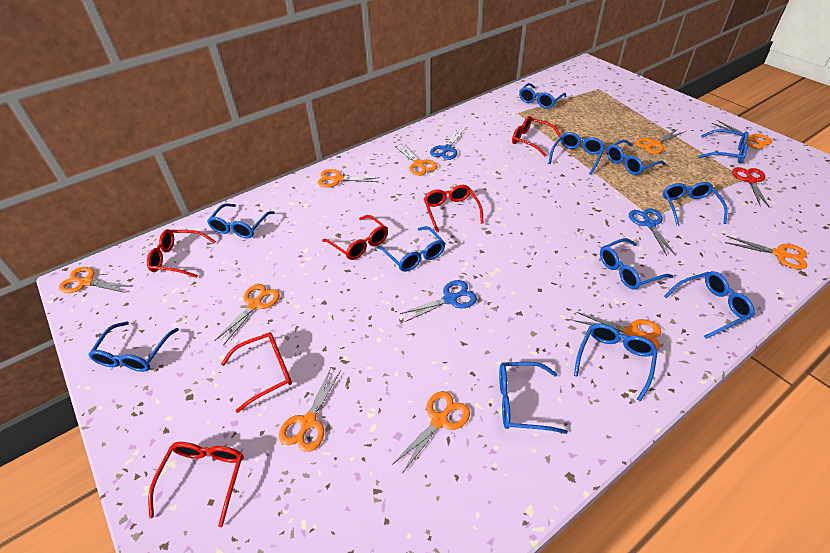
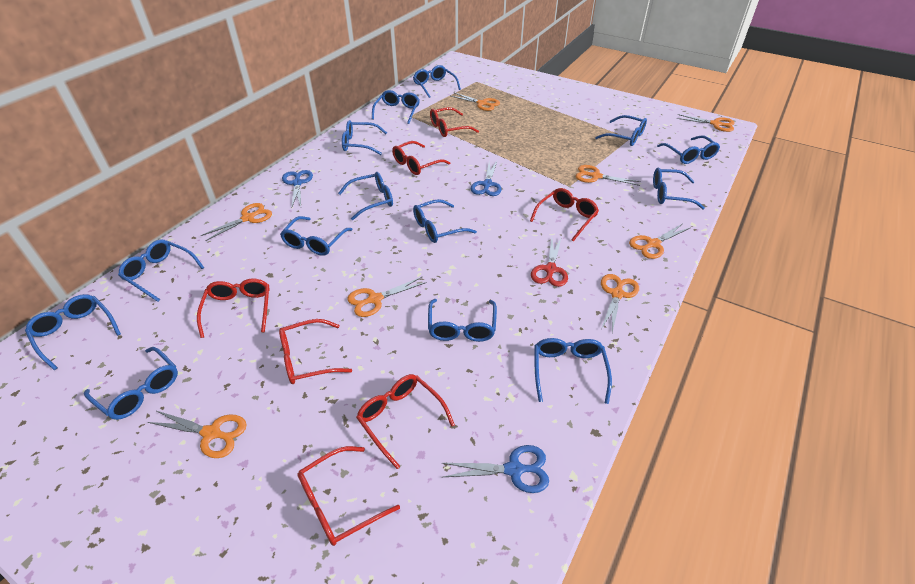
blue glasses: [88,321,179,372] [207,204,275,238] [377,226,445,272] [499,362,568,434] [519,83,567,109] [548,132,605,175] [574,324,658,402] [600,238,673,290] [606,140,666,175] [663,182,728,226] [664,271,755,339] [698,129,748,163] = 12 -> [25,294,121,370] [84,347,178,420] [118,239,204,302] [280,216,353,256] [338,172,393,220] [342,120,387,155] [372,90,420,124] [413,65,461,98] [413,199,477,243] [428,299,497,342] [535,338,612,404] [595,115,647,146] [653,168,705,209] [657,135,720,164] = 14
orange scissors: [59,267,130,293] [214,284,280,346] [279,368,341,452] [318,169,380,188] [392,391,470,474] [396,144,438,176] [574,312,661,350] [635,130,684,154] [712,120,772,149] [725,236,807,269] = 10 -> [148,411,247,458] [201,203,272,241] [347,277,427,317] [451,93,500,111] [576,165,641,186] [601,274,639,333] [629,224,690,259] [676,114,735,132] = 8
red glasses: [147,229,216,278] [148,442,244,527] [221,332,292,413] [322,215,388,260] [424,185,484,233] [512,116,561,157] = 6 -> [197,279,270,338] [279,319,352,384] [297,446,400,546] [356,374,455,469] [392,141,451,175] [430,107,479,137] [530,188,599,242] = 7

